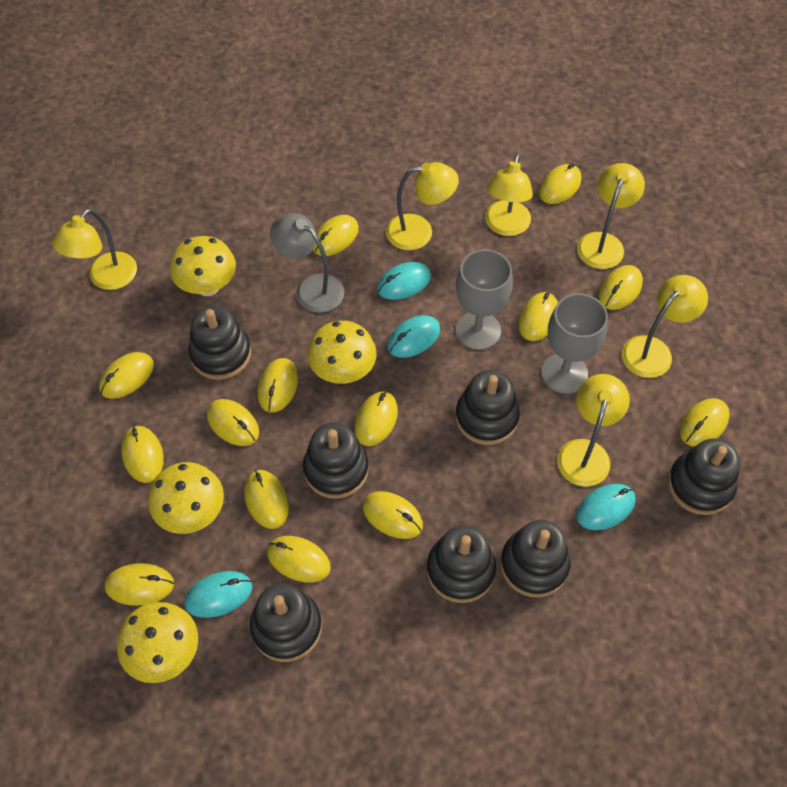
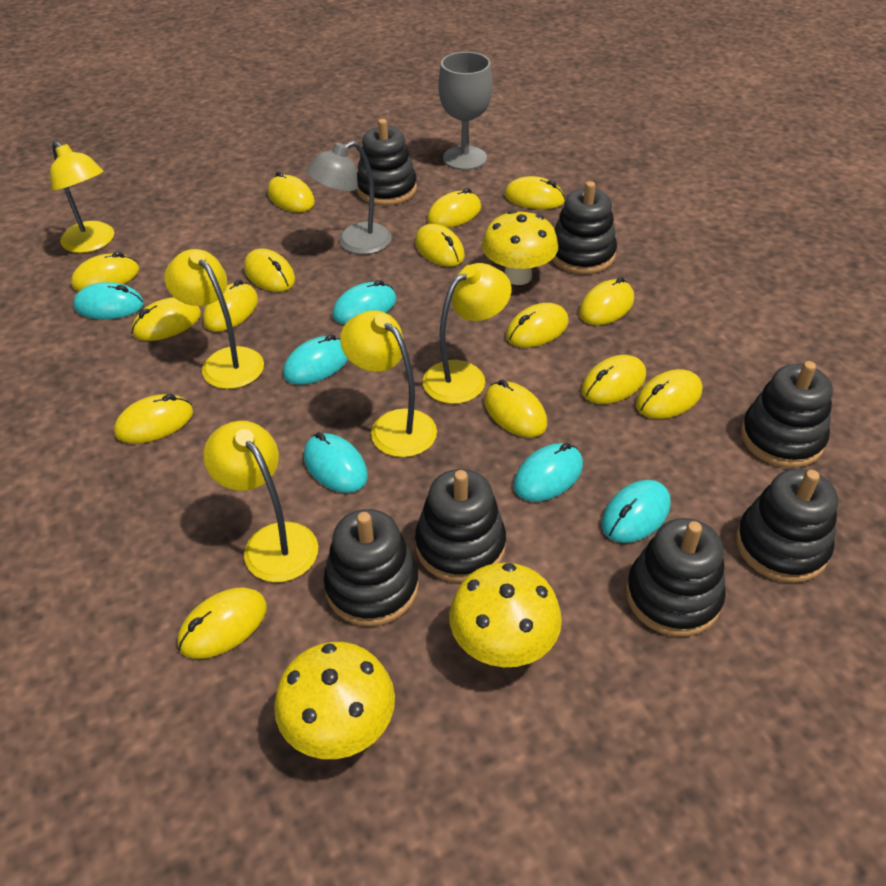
grey goblet: [455,249,513,350] [541,293,608,394] = 2 -> [439,52,493,170] = 1
turquoise mouse: [185,571,253,618] [377,262,431,300] [388,315,440,358] [577,484,636,530] = 4 -> [73,282,144,319] [283,334,348,385] [304,432,368,493] [332,280,396,324] [514,442,583,502] [602,480,671,543] = 6
yellow lamp: [52,209,137,290] [386,162,459,250] [485,154,533,236] [557,374,630,487] [577,163,645,269] [622,275,708,378] = 6 -> [50,141,114,253] [164,249,264,389] [203,421,318,582] [340,310,437,457] [423,263,511,404] = 5
yellow mouse: [99,352,154,399] [105,563,174,606] [121,426,164,483] [207,399,259,446] [244,470,289,529] [258,358,298,412] [267,536,331,583] [313,215,359,256] [355,391,398,446] [363,491,423,539] [518,292,558,341] [539,163,581,204] [599,265,643,310] [680,398,730,447] = 14 -> [71,252,139,291] [114,394,193,444] [132,297,201,341] [177,588,267,659] [203,279,258,332] [244,249,295,292] [268,171,315,212] [415,224,465,267] [427,188,481,228] [484,379,547,437] [505,176,565,209] [506,303,569,348] [579,277,634,325] [581,355,646,404] [636,369,702,419] = 15
yellow mushroom: [117,602,198,683] [148,462,224,534] [170,236,236,296] [307,321,377,384] = 4 -> [274,642,395,759] [449,563,562,667] [482,210,558,285] = 3

